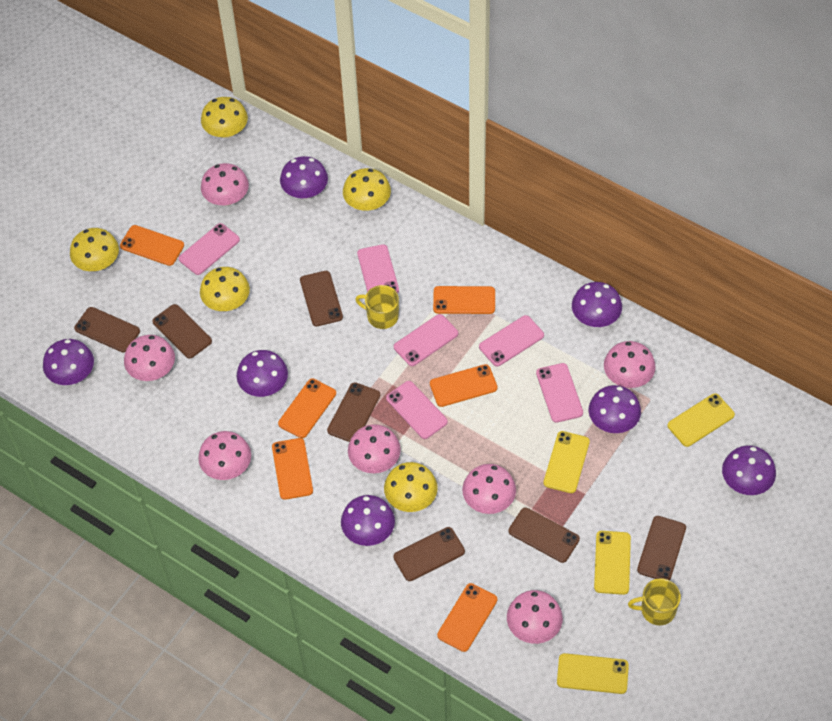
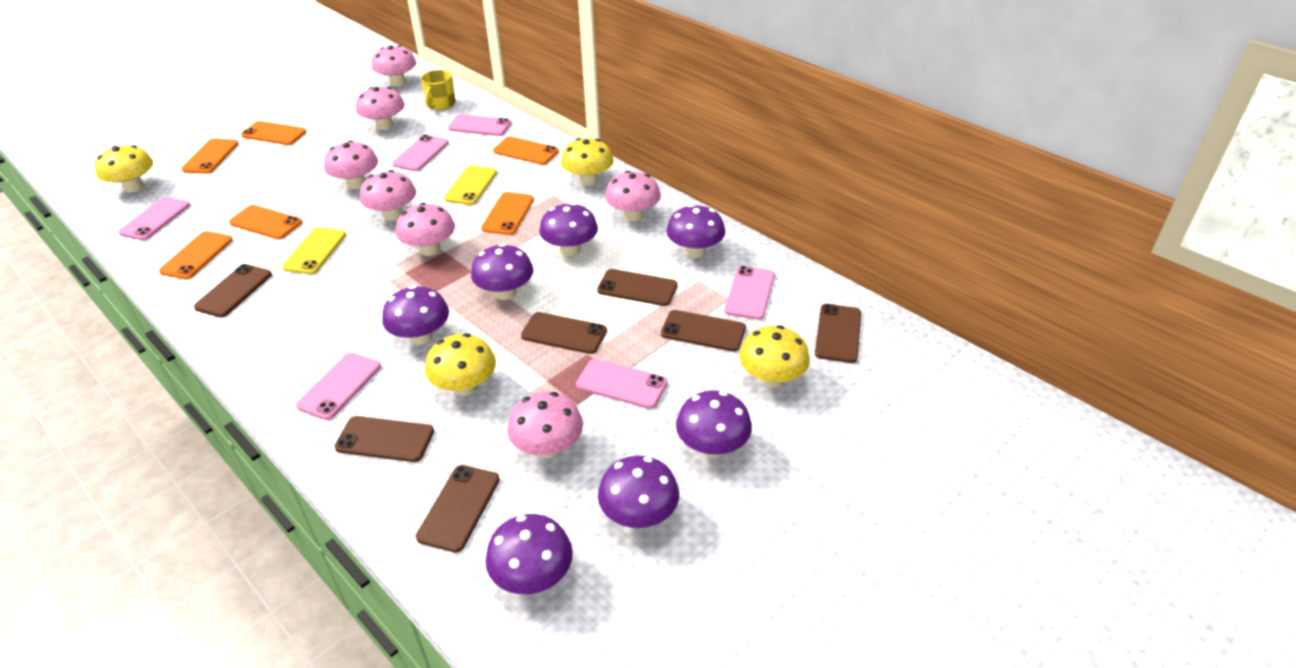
yellow mug: [355,285,399,329] [628,578,681,625] = 2 -> [421,70,456,110] = 1
yellow mushroom: [70,228,119,271] [200,267,250,311] [201,97,248,138] [343,168,391,211] [384,462,438,512] = 5 -> [95,145,153,193] [425,333,496,396] [561,138,614,186] [739,325,810,388] = 4
yellow phone: [543,431,590,493] [557,653,629,694] [594,531,631,595] [667,393,735,447] = 4 -> [282,227,346,274] [444,165,497,205] = 2

